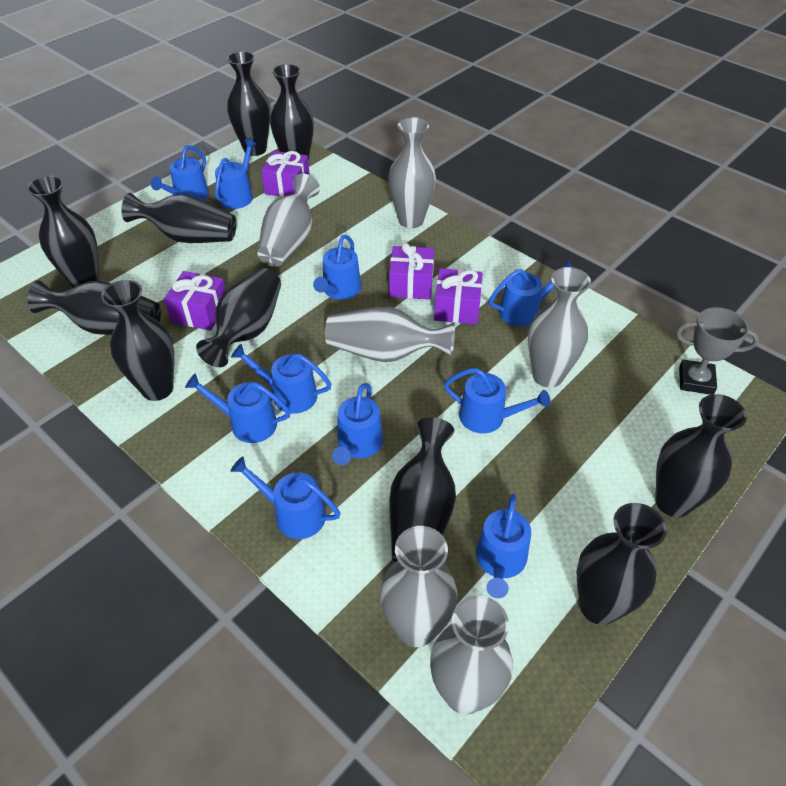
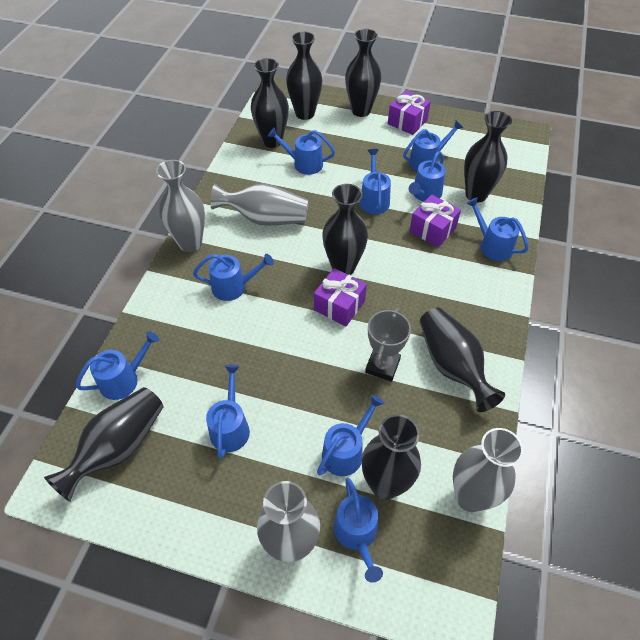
black vase: [27,176,100,288] [27,280,161,335] [101,280,174,401] [121,193,236,243] [196,268,281,367] [227,51,270,156] [270,64,314,161] [389,417,456,562] [577,503,667,625] [655,394,747,518] = 10 -> [44,387,164,502] [251,58,289,148] [286,31,323,120] [322,184,368,275] [345,29,382,117] [362,414,421,500] [420,308,505,412] [464,111,512,203] = 8
grey vase: [257,174,320,267] [325,307,455,362] [380,526,458,647] [388,117,436,228] [430,596,513,714] [528,267,591,388] = 6 -> [156,160,205,252] [210,183,309,226] [257,481,320,562] [453,428,523,512] = 4
purple gift: [164,271,226,331] [261,151,310,197] [389,243,434,300] [434,268,483,325] = 4 -> [314,268,367,326] [388,91,431,135] [409,194,461,247] = 3

